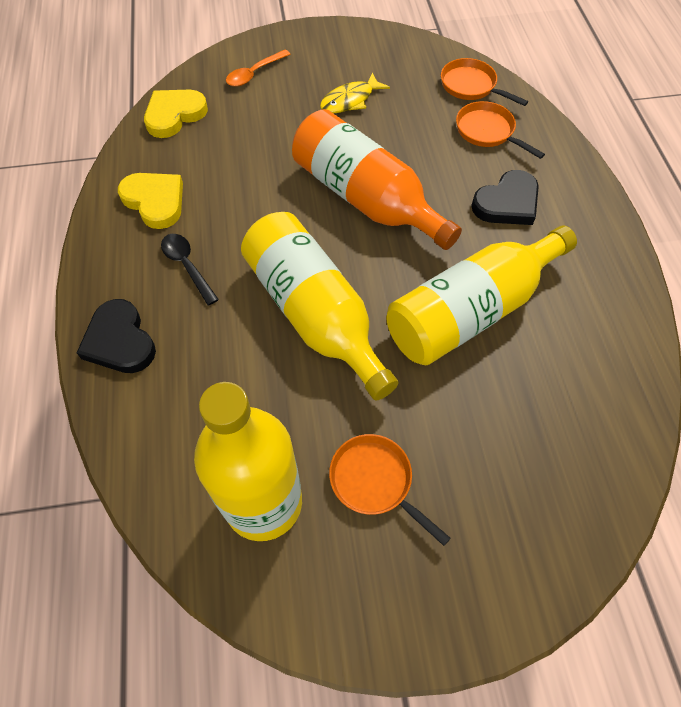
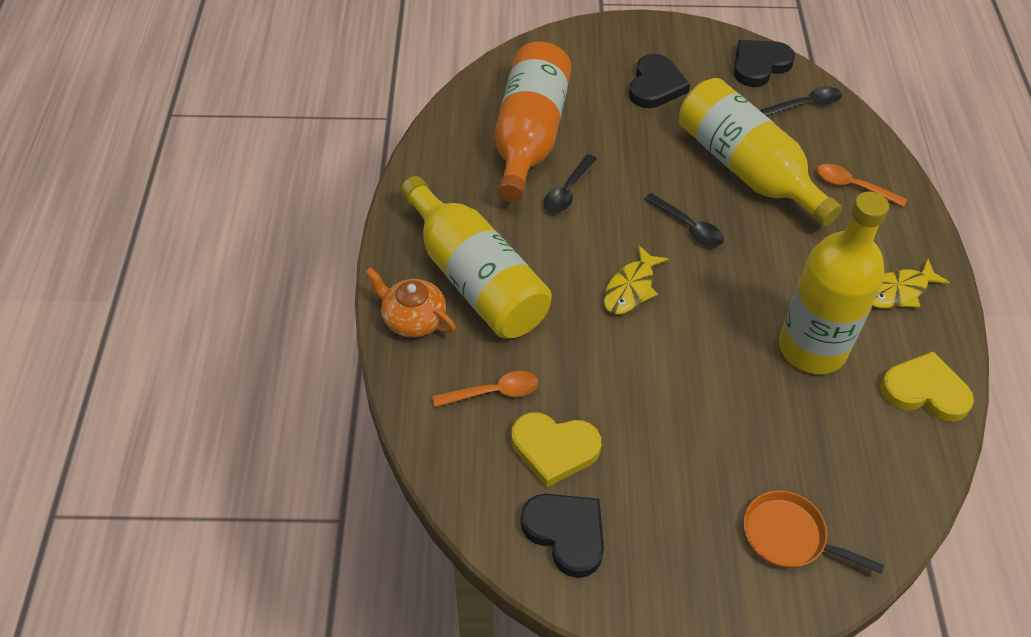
black heart: [77,299,156,373] [471,170,539,225] = 2 -> [521,494,604,578] [629,54,690,108] [734,40,795,87] = 3
black spoon: [161,234,219,305] = 1 -> [544,154,597,213] [644,193,724,247] [760,87,842,116] = 3
orange pan: [329,434,451,546] [441,58,528,106] [456,101,545,159] = 3 -> [743,490,884,574] = 1
orange spoon: [226,50,290,87] = 1 -> [432,371,538,407] [817,164,907,207] = 2
orange teapot: none = 0 -> [365,267,456,337] = 1
yellow fish: [320,72,390,114] = 1 -> [603,245,669,314] [872,259,950,308] = 2

